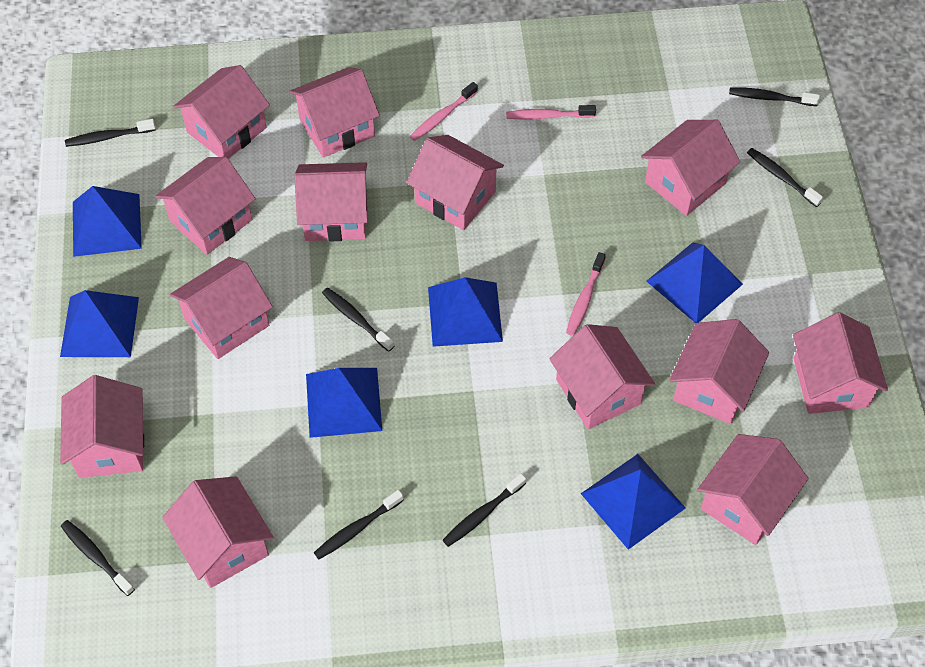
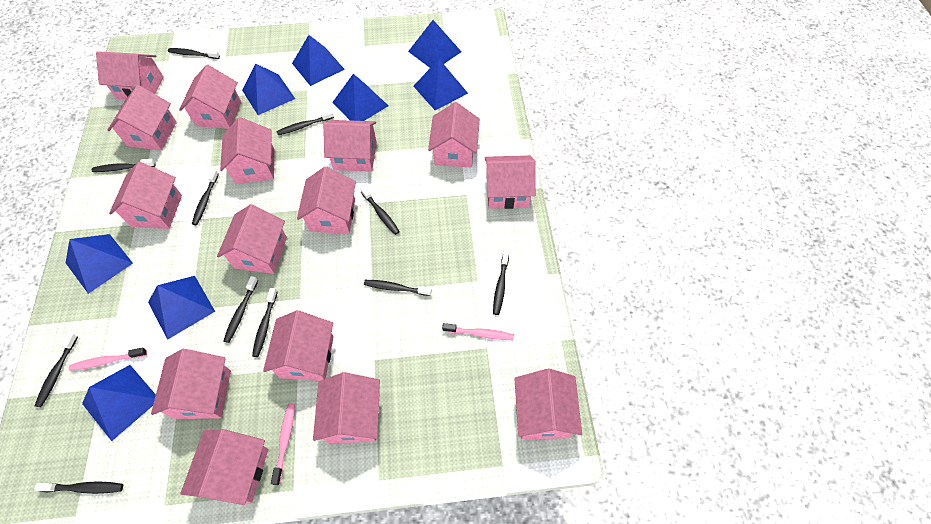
black toothbrush: [61,520,135,596] [65,119,156,147] [314,490,404,559] [322,288,394,352] [443,473,526,547] [729,87,820,106] [747,148,823,207] = 7 -> [34,481,123,494] [35,333,78,407] [92,159,156,172] [168,48,220,59] [192,169,219,225] [223,276,258,343] [252,288,278,357] [276,110,334,135] [360,186,400,235] [364,280,432,296] [493,251,509,315] = 11
blue pyramid: [60,290,139,357] [73,186,142,257] [306,368,382,438] [428,277,503,347] [581,454,686,550] [646,242,743,323] = 6 -> [66,234,133,294] [82,365,156,441] [148,276,215,340] [242,63,295,115] [292,35,345,86] [332,74,388,121] [408,20,462,68] [413,59,468,110] = 8
pink house: [60,375,144,478] [155,157,256,255] [163,476,273,588] [170,257,273,359] [173,65,270,159] [289,67,380,158] [295,162,368,242] [406,135,504,230] [549,324,655,429] [641,120,740,216] [669,319,769,424] [697,434,809,545] [793,312,888,414] = 13 -> [96,51,164,100] [108,85,177,151] [109,162,182,229] [151,349,231,419] [179,65,241,129] [180,429,268,505] [217,204,287,274] [220,117,274,184] [263,310,334,381] [297,166,356,233] [313,372,380,443] [323,120,377,172] [428,102,480,167] [484,155,536,209] [514,369,582,439] = 15

